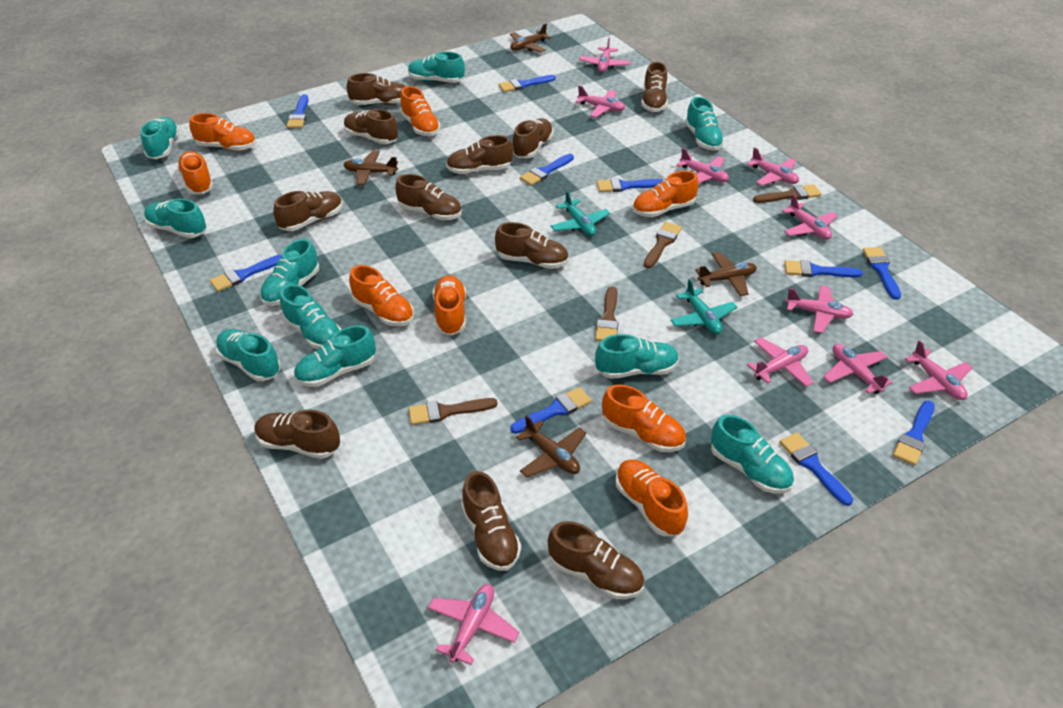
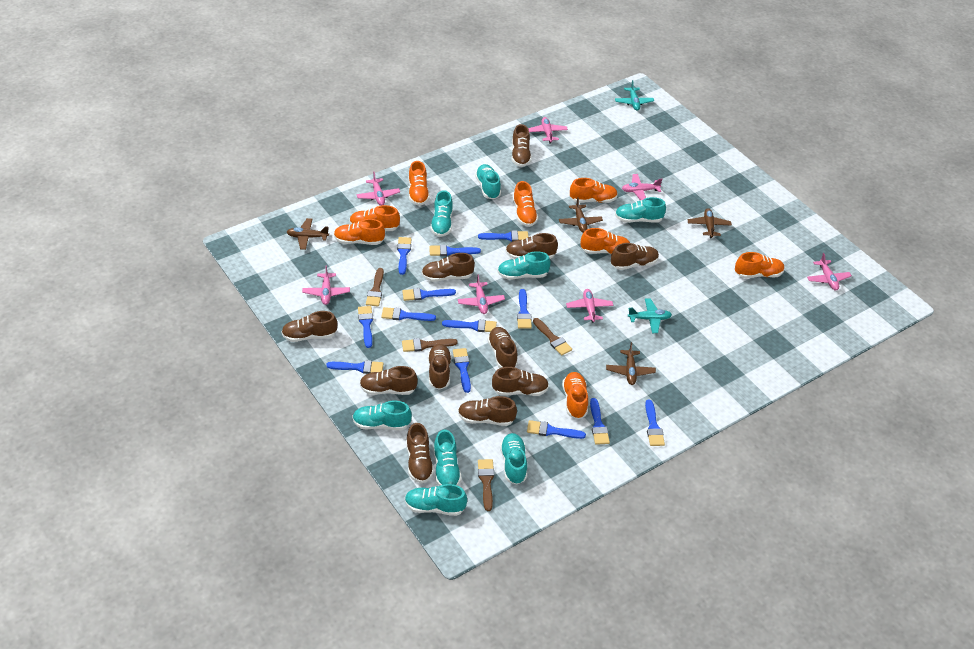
blue brush: [210,255,282,292] [287,94,309,128] [499,75,556,92] [510,387,592,434] [520,154,574,186] [596,178,663,192] [780,432,853,506] [784,260,863,277] [863,247,901,300] [893,400,935,466] = 10 -> [326,360,384,374] [358,306,373,348] [381,307,436,321] [397,237,411,275] [402,288,456,301] [429,245,481,256] [442,319,497,332] [453,348,471,393] [478,230,528,242] [517,289,532,329] [527,420,586,439] [590,398,610,445] [645,400,665,446] = 13
pink plane: [428,584,519,665] [576,86,625,117] [579,37,630,72] [676,148,729,183] [747,147,799,186] [747,338,814,387] [782,194,838,240] [785,285,853,333] [823,344,893,394] [905,340,972,400] = 10 -> [302,265,350,305] [356,171,400,206] [458,275,505,314] [528,117,568,144] [566,289,614,323] [622,174,662,200] [807,253,852,290] = 7
turquoise shoe: [140,117,180,159] [144,199,207,238] [216,329,281,381] [260,239,319,306] [280,284,342,349] [294,325,376,387] [408,52,465,83] [595,334,679,379] [685,97,725,151] [711,415,794,494] = 10 -> [352,401,412,430] [405,484,467,516] [430,190,453,237] [433,430,462,486] [475,164,501,199] [497,251,550,280] [500,433,527,484] [615,197,666,223] = 8

